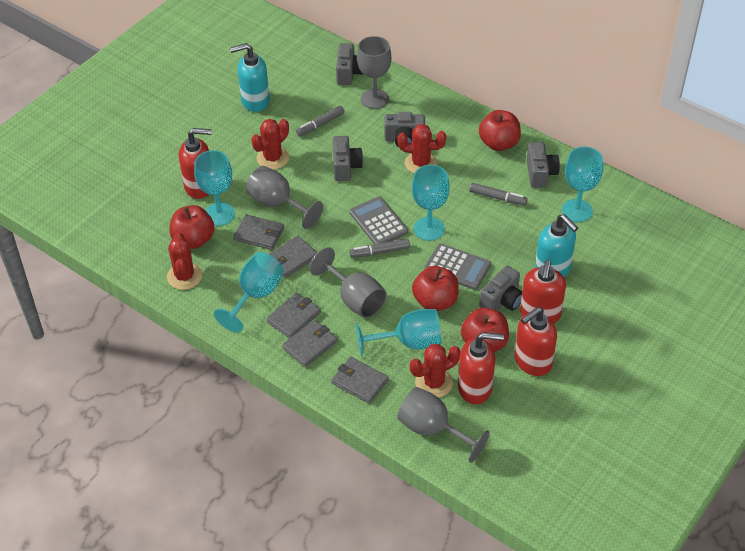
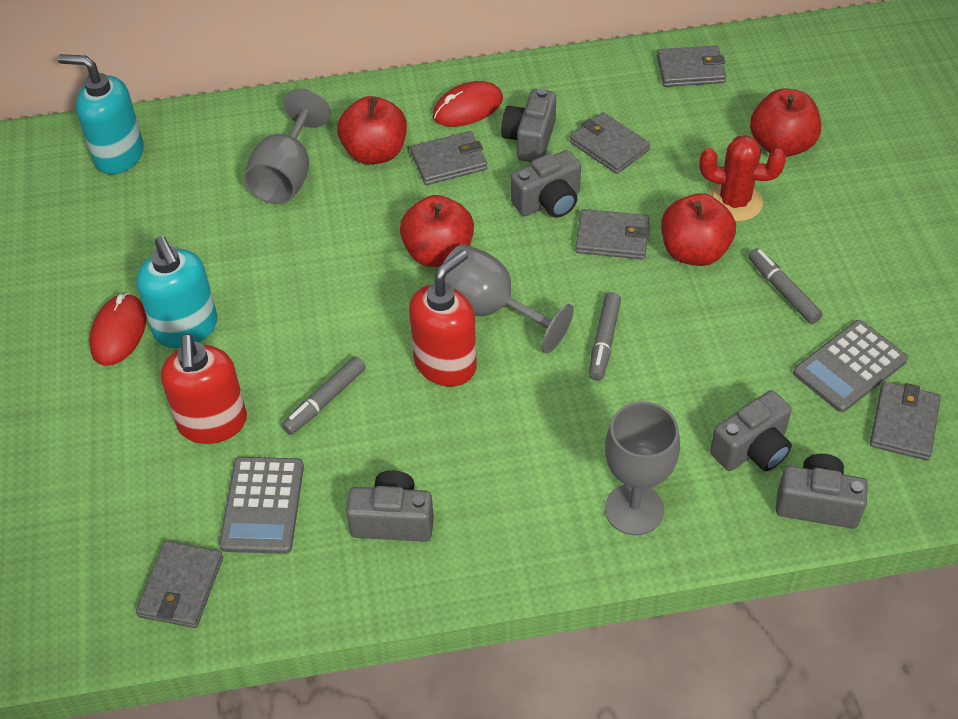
grey goblet: [246,166,323,229] [310,247,387,318] [357,36,391,109] [397,387,490,463] = 4 -> [244,88,330,204] [443,244,574,353] [605,401,680,535] = 3
grey wallet: [233,214,284,250] [266,292,321,338] [269,236,317,278] [282,320,338,367] [331,357,389,404] = 5 -> [136,541,223,628] [410,131,487,185] [570,112,650,174] [575,209,650,260] [657,45,726,87] [870,381,941,460] = 6
red cactus: [167,232,202,290] [251,119,289,170] [397,124,446,173] [410,344,460,398] = 4 -> [699,135,786,222] = 1
red mouse: none = 0 -> [89,293,147,366] [433,81,503,127] = 2
red soap dispenser: [179,128,212,199] [458,332,504,404] [514,307,557,376] [520,260,566,324] = 4 -> [161,334,247,444] [409,250,477,386] = 2
turquoise goblet: [194,150,235,226] [214,252,284,333] [356,309,442,356] [412,165,450,241] [562,147,603,222] = 5 -> none = 0

